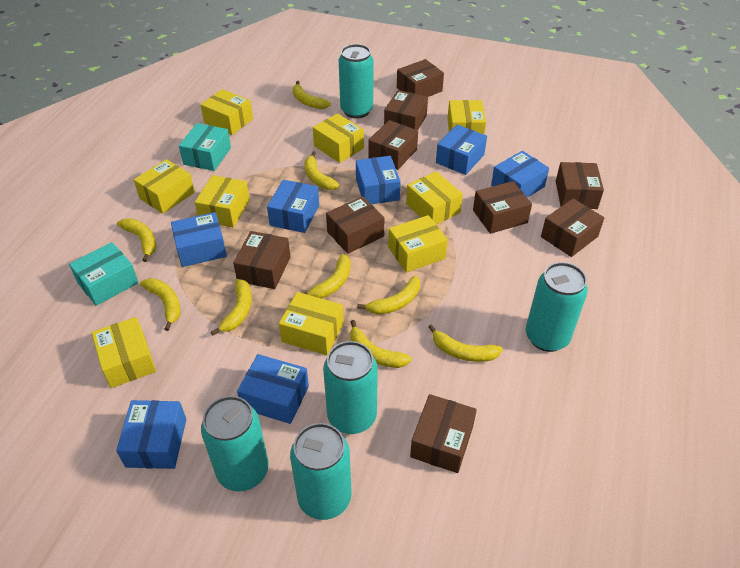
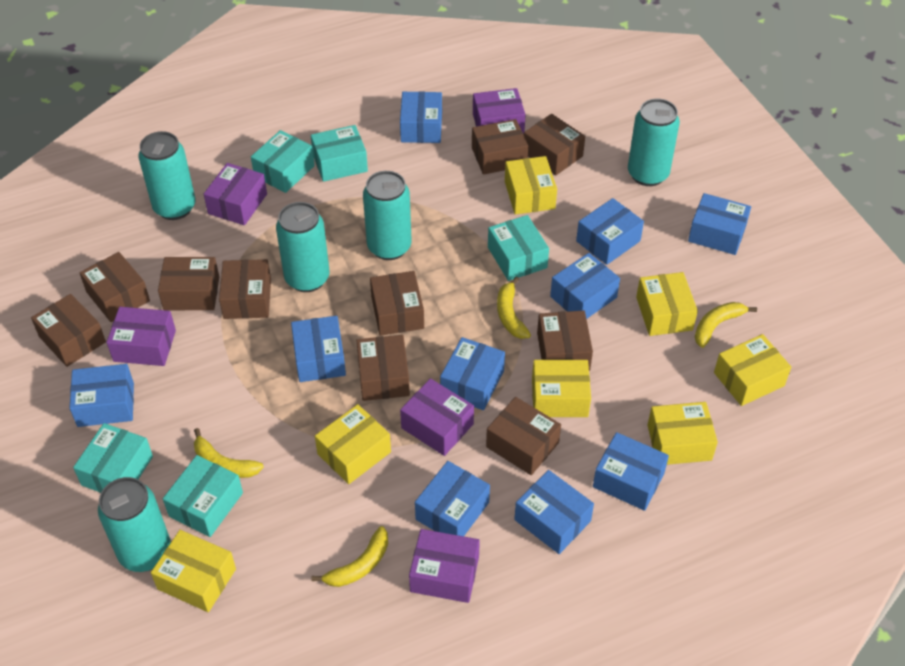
blue box: [116,400,186,469] [171,212,227,267] [237,354,309,424] [267,180,319,233] [356,156,401,204] [436,125,487,175] [491,151,549,198] = 7 -> [69,364,134,427] [291,316,346,382] [400,92,442,143] [415,461,490,536] [440,337,505,410] [514,470,594,554] [550,253,620,319] [576,198,644,265] [593,432,669,511] [688,193,751,255] = 10
brown box: [233,231,291,289] [326,196,384,254] [368,120,418,170] [384,90,428,130] [397,59,444,97] [410,394,477,473] [473,181,532,234] [541,199,604,257] [556,162,604,209] = 9 -> [31,294,106,367] [79,252,150,322] [158,257,219,310] [219,259,271,319] [356,335,410,401] [370,271,424,336] [472,119,528,175] [486,397,561,475] [524,114,585,176] [537,310,593,371] = 10
purple box: none = 0 -> [107,307,176,366] [204,163,267,225] [400,378,474,456] [409,529,480,603] [473,88,526,135] = 5
turquoise box: [69,242,139,306] [179,123,231,171] = 2 -> [73,423,153,493] [163,455,243,537] [251,130,315,193] [311,125,368,182] [488,215,549,281] = 5
yellow banana: [117,218,156,262] [140,278,181,331] [211,279,252,336] [293,81,331,109] [303,254,351,299] [304,151,340,190] [350,320,412,368] [357,276,420,315] [428,324,503,362] = 9 -> [194,428,264,478] [311,526,388,587] [497,277,531,339] [695,302,757,348] = 4
yellow box: [91,317,156,388] [134,159,195,214] [195,175,250,228] [200,89,253,135] [279,292,344,355] [313,113,364,163] [388,215,448,273] [406,171,463,225] [447,100,486,134] = 9 -> [151,530,236,612] [315,404,391,484] [505,156,557,215] [532,360,591,417] [636,272,698,336] [647,402,718,465] [714,334,791,406] = 7

